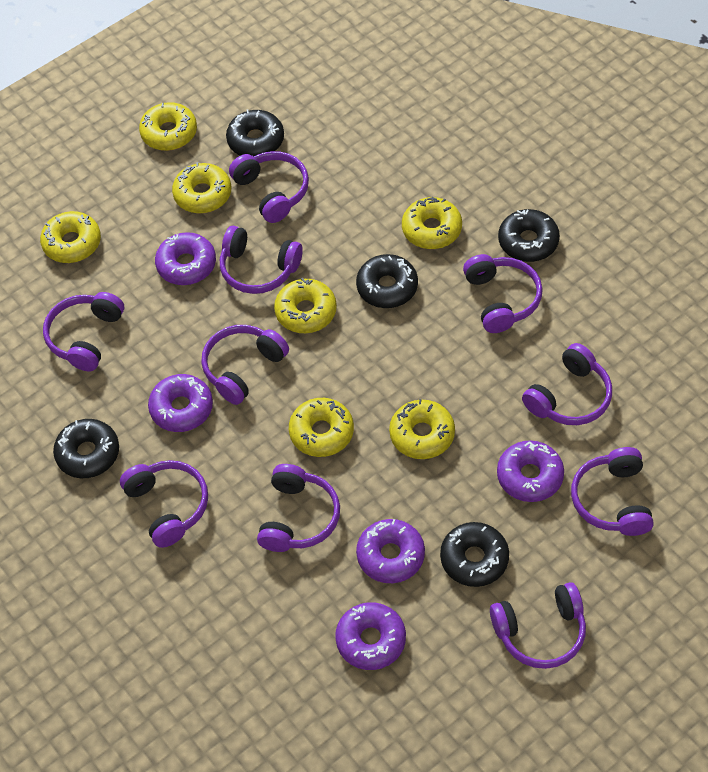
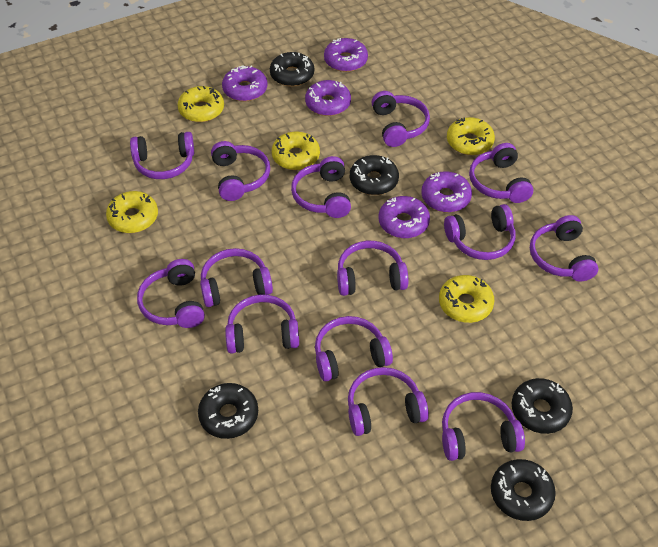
purple headphones: [43,292,124,371] [120,460,208,548] [201,325,289,405] [220,226,303,294] [229,151,309,223] [257,464,340,552] [463,254,543,333] [490,582,586,669] [522,343,612,425] [571,447,654,536] = 10 -> [130,132,194,179] [137,259,205,328] [200,248,273,307] [211,141,270,201] [225,295,299,353] [291,156,351,218] [315,316,393,381] [337,241,408,296] [348,367,429,436] [371,91,430,147] [442,392,525,461] [444,204,516,260] [469,143,533,203] [530,215,598,281] = 14
yellow donut: [40,211,101,263] [139,102,197,151] [172,162,231,213] [274,278,337,333] [289,398,354,457] [389,399,455,459] [402,197,462,249] = 7 -> [106,191,158,233] [178,86,224,122] [272,132,320,170] [439,275,494,323] [447,117,495,155] = 5

